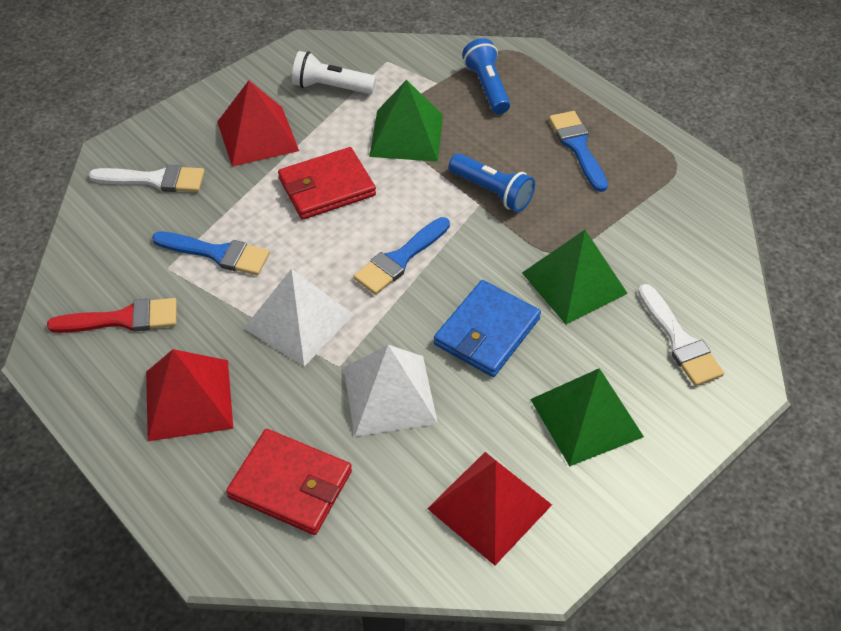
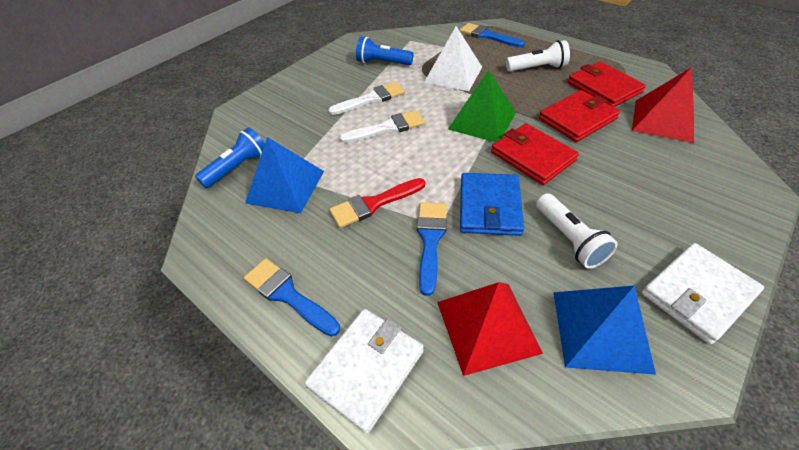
blue pyramid: none = 0 -> [245,137,324,213] [553,285,656,375] = 2
green pyramid: [369,80,443,162] [522,230,628,324] [530,368,644,466] = 3 -> [448,70,516,142] = 1
red pyramid: [146,349,233,441] [217,80,299,167] [427,452,552,566] = 3 -> [437,282,543,376] [632,67,694,143] = 2
red wallet: [226,429,352,535] [278,147,376,220] = 2 -> [491,123,579,185] [539,90,620,142] [568,62,646,107] = 3
white flashlight: [292,51,376,94] = 1 -> [506,40,570,72] [536,193,618,269] = 2
white pyramid: [244,269,354,366] [343,345,438,436] = 2 -> [424,26,482,91] = 1
white wallet: none = 0 -> [304,309,424,434] [642,243,764,345] = 2

